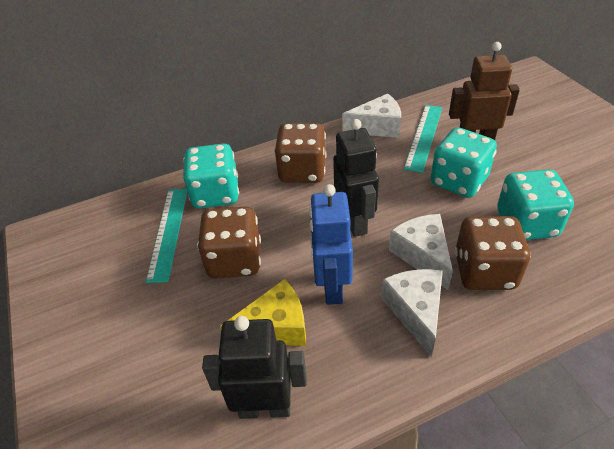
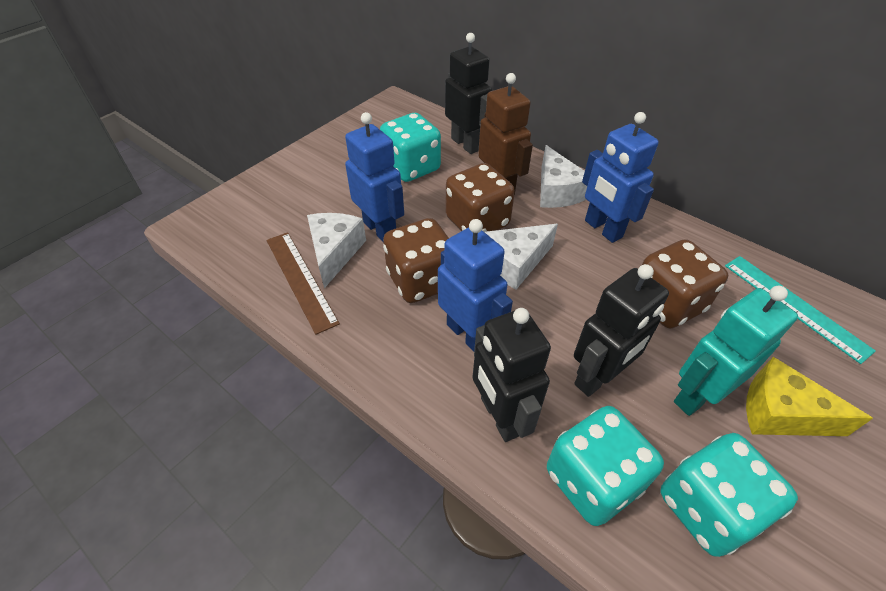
black robot: [202,316,307,419] [333,119,379,237] = 2 -> [445,33,492,154] [473,308,551,442] [574,264,669,397] = 3
blue robot: [309,184,353,305] = 1 -> [345,112,404,243] [438,219,513,352] [582,112,659,243] = 3
brown ruler: none = 0 -> [266,232,340,335] = 1
turquoise robot: none = 0 -> [674,286,798,416] = 1
turquoise ruler: [146,189,187,283] [404,105,442,173] = 2 -> [725,256,876,364] = 1

